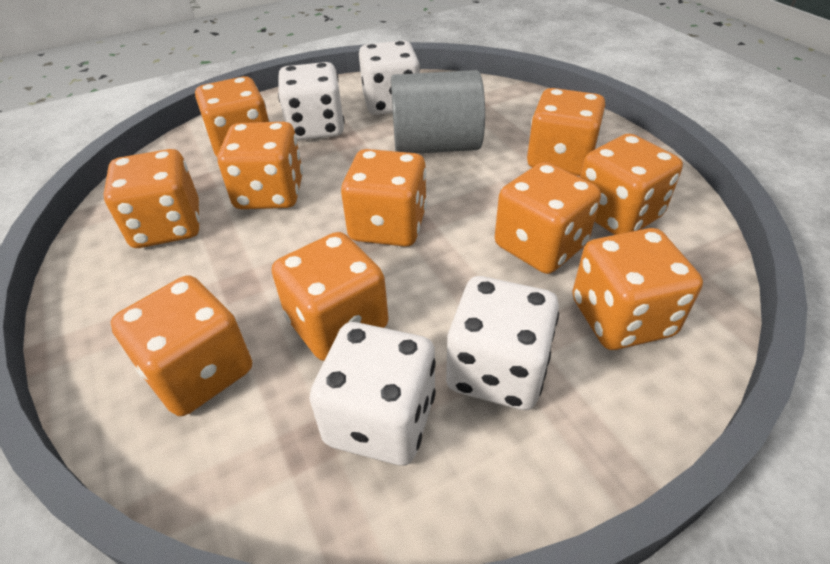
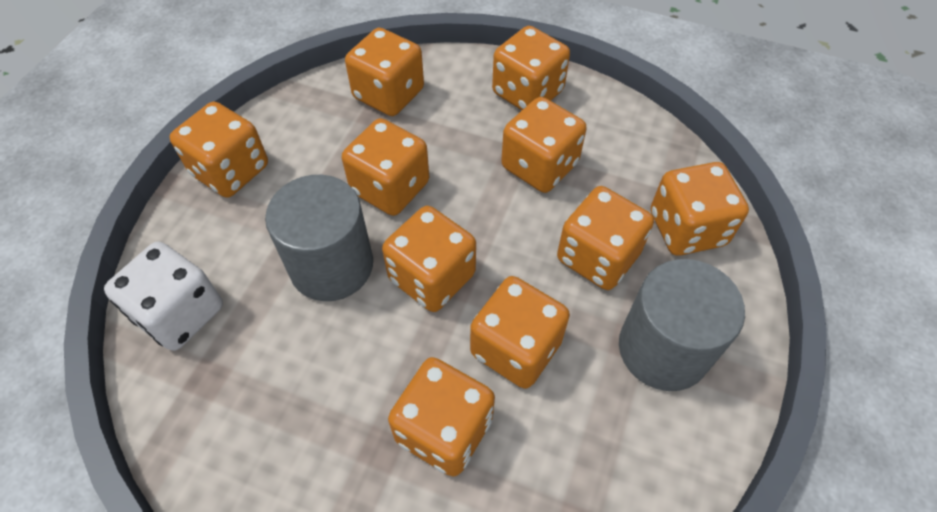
grey cylinder: [391,70,485,154] = 1 -> [265,175,373,301] [619,259,745,391] = 2
white dice: [278,62,344,141] [310,322,436,465] [359,40,420,115] [446,276,559,410] = 4 -> [104,242,223,351] = 1

